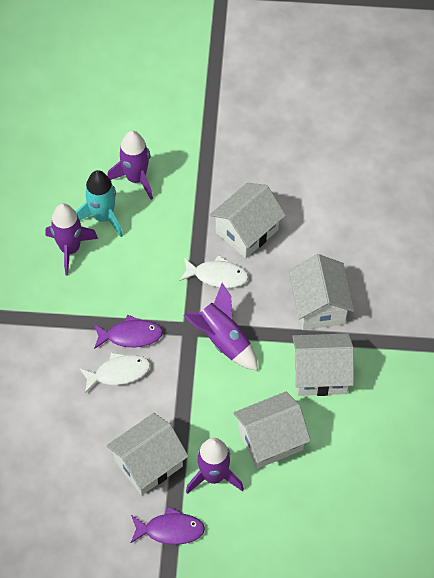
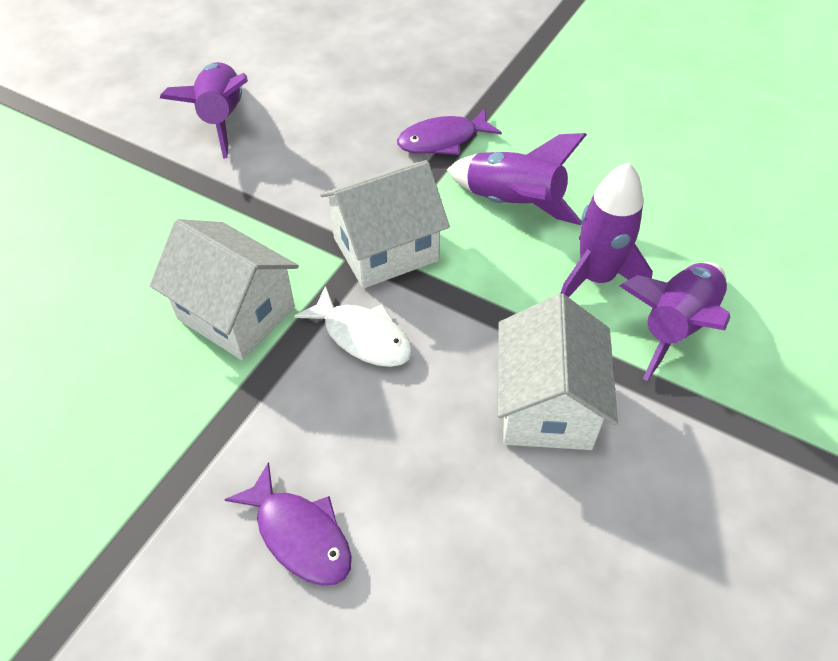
turquoise rocket: [76,170,123,237] = 1 -> none = 0
white fish: [79,352,150,393] [180,255,248,288] = 2 -> [294,285,412,367] = 1
white house: [106,413,189,495] [210,182,286,258] [233,392,311,469] [289,254,354,330] [292,333,354,396] = 5 -> [150,219,299,360] [320,160,450,289] [497,294,618,450] = 3

